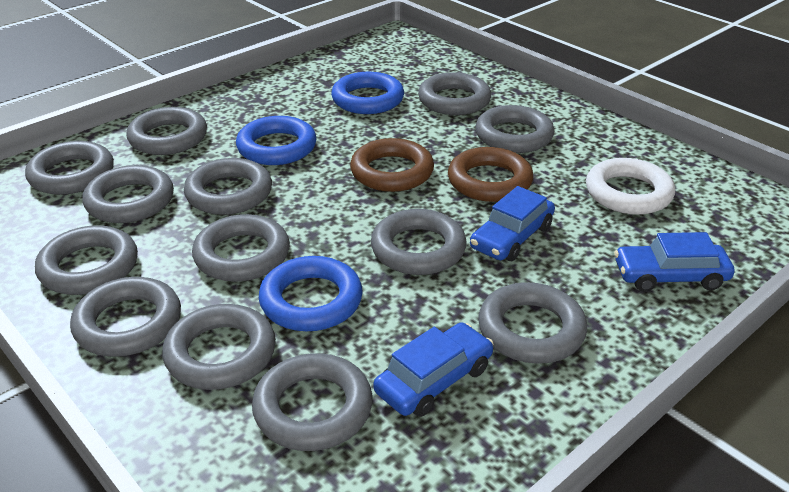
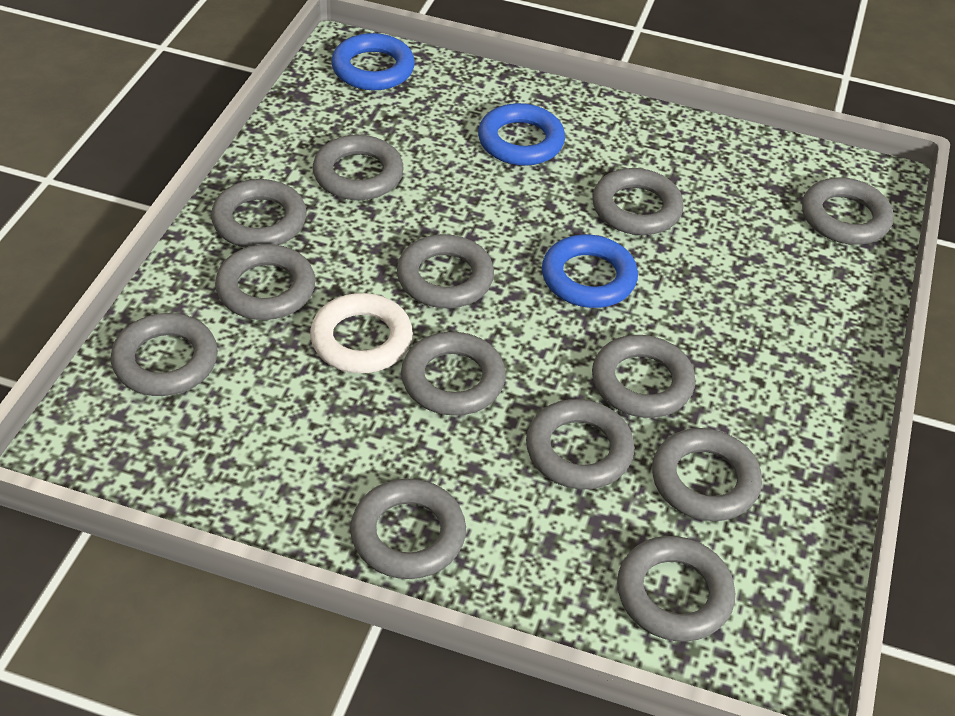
blue car: [373,322,494,417] [470,186,555,261] [614,232,735,292] = 3 -> none = 0
brown ring: [350,138,434,192] [448,147,534,202] = 2 -> none = 0

